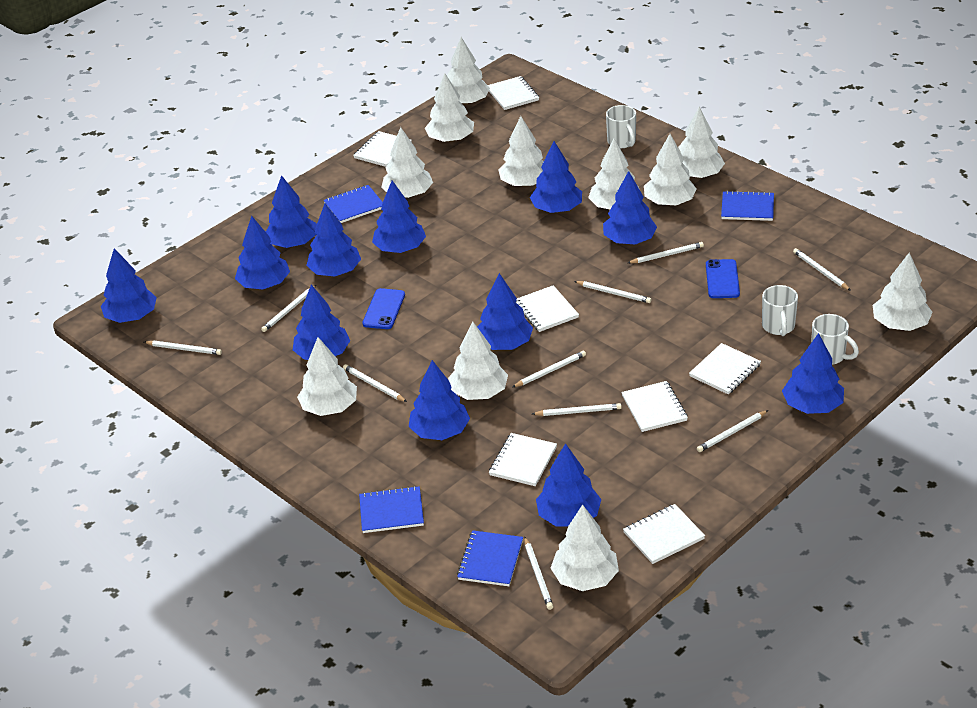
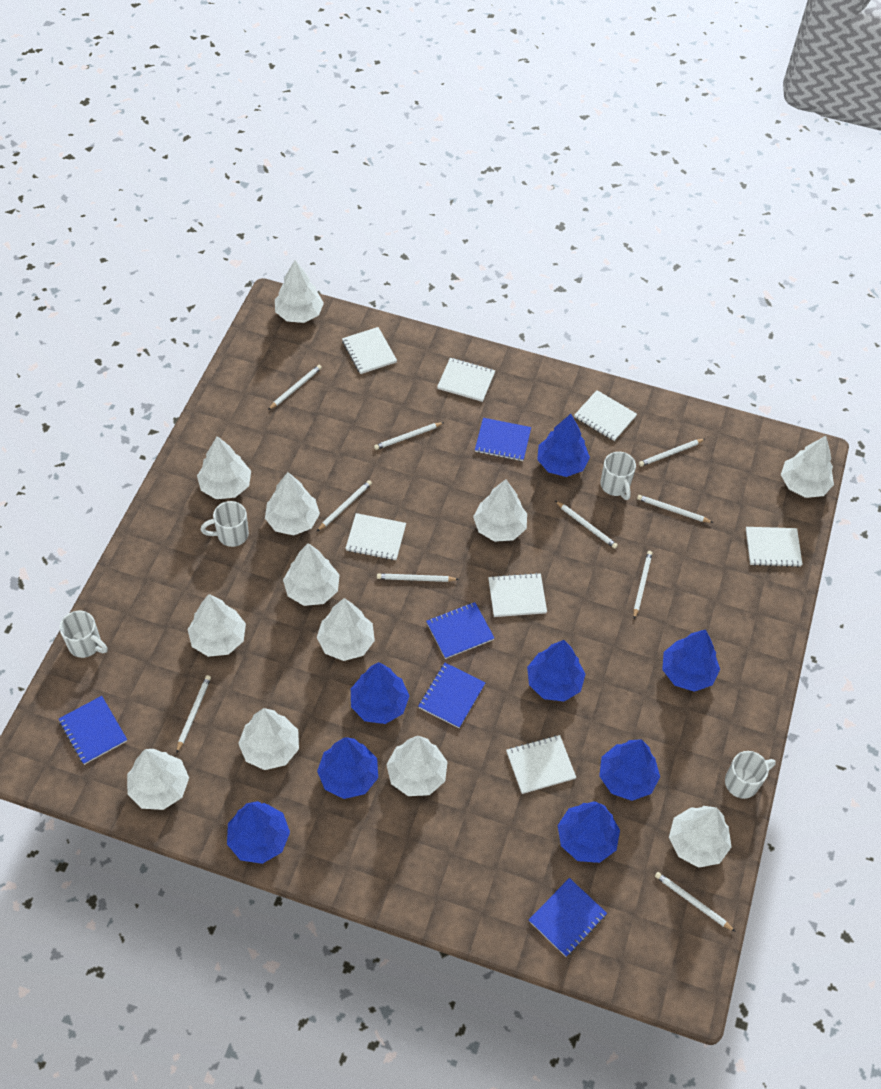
blue notebook: [323,185,383,223] [359,486,424,533] [457,530,523,586] [721,191,774,221] = 4 -> [59,696,127,765] [418,663,485,728] [426,602,494,659] [475,418,531,461] [529,878,607,957] = 5
blue phone: [362,288,405,329] [706,259,740,298] = 2 -> none = 0
blue tree: [101,248,157,323] [235,216,290,290] [266,175,317,248] [293,284,350,360] [306,204,361,277] [372,181,426,253] [409,360,470,440] [477,273,533,350] [530,141,582,213] [536,443,601,526] [603,171,657,244] [782,333,844,414] = 12 -> [227,801,290,864] [317,737,378,799] [351,662,409,724] [527,640,585,702] [537,414,590,477] [558,801,620,863] [599,739,660,801] [662,629,720,692] = 8
white mug: [606,105,636,148] [762,285,798,336] [811,314,859,365] = 3 -> [59,611,108,658] [200,501,249,547] [600,451,636,500] [725,751,776,799] = 4
white tree: [297,337,357,416] [381,127,433,198] [425,73,474,142] [447,37,490,105] [448,322,508,400] [498,116,544,187] [551,504,619,591] [588,139,640,209] [644,134,697,206] [678,107,725,178] [873,253,933,331] = 11 -> [127,749,189,810] [188,594,246,657] [197,436,251,499] [238,708,299,770] [265,472,320,535] [275,260,324,323] [283,543,340,606] [317,598,375,661] [386,736,447,796] [473,479,527,542] [669,806,731,868] [781,436,834,498] = 12

